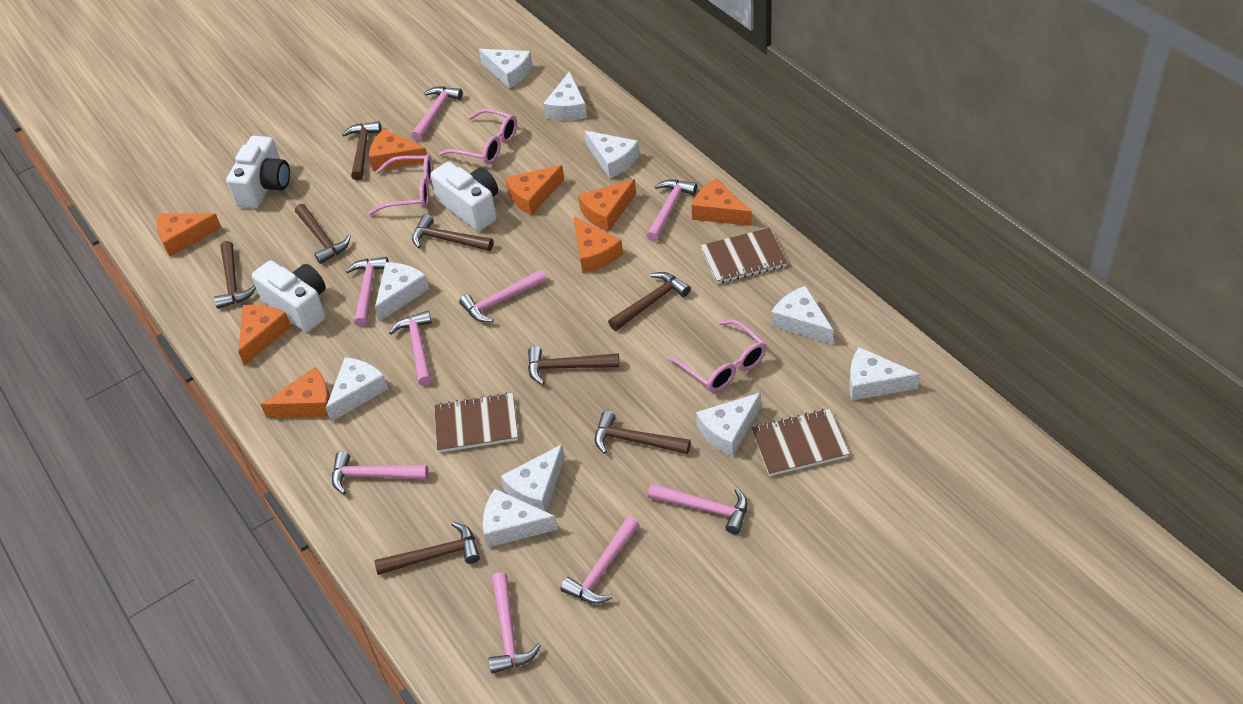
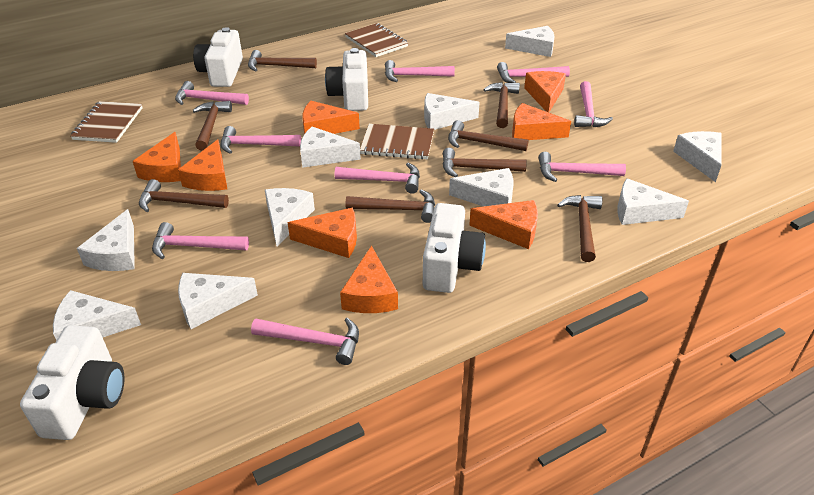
pink glasses: [368,155,433,215] [438,108,517,164] [667,319,767,392] = 3 -> none = 0
white camera: [226,136,290,209] [252,260,326,332] [431,162,498,231] = 3 -> [20,325,124,440] [193,27,243,87] [325,48,368,111] [423,203,486,293] = 4

